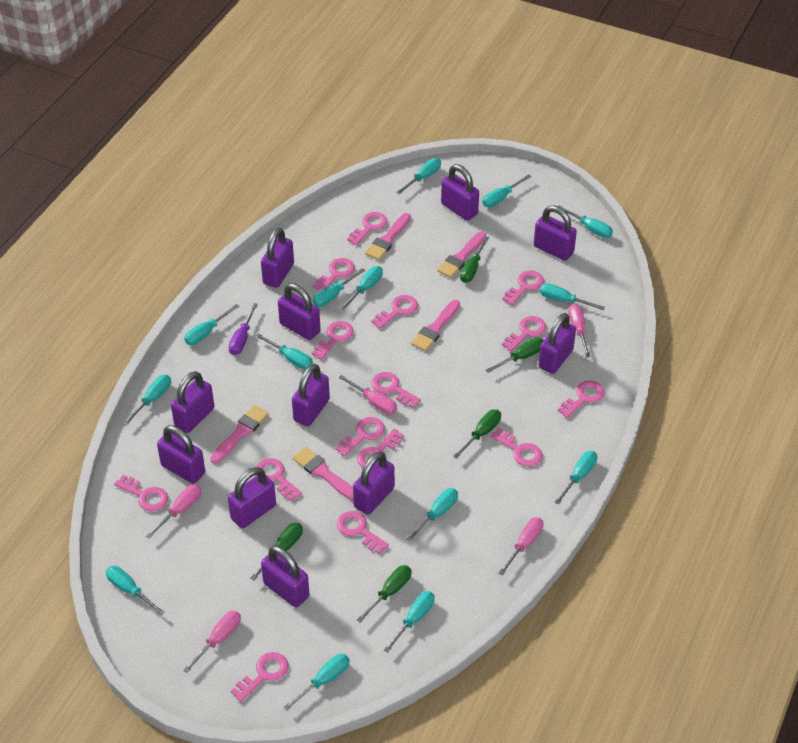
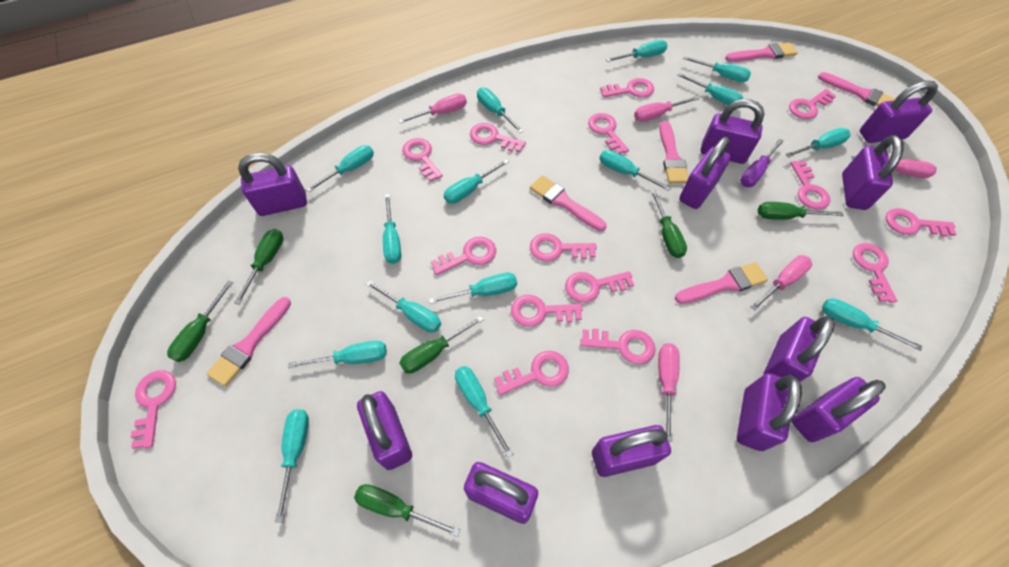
green screwdriver: [251,523,303,580] [357,565,412,623] [453,409,501,459] [460,236,489,283] [486,338,544,373] = 5 -> [167,280,233,362] [234,229,283,305] [354,484,460,537] [399,315,484,374] [650,189,687,258] [758,202,844,220] = 6
pink brush: [210,405,269,464] [293,447,353,501] [365,213,411,260] [411,300,460,351] [437,231,486,278] = 5 -> [206,297,291,387] [530,175,607,231] [659,121,689,184] [675,262,768,304] [725,42,798,62] [818,72,895,107] = 6
turquoise screwdriver: [106,566,165,615] [123,375,171,426] [184,304,239,345] [256,333,313,370] [283,654,350,711] [313,268,365,307] [340,266,383,310] [384,591,435,653] [397,158,441,194] [406,488,458,541] [482,174,531,207] [540,283,605,310] [555,451,597,505] [558,205,613,238] = 14 -> [275,409,309,523] [288,341,387,368] [306,145,374,192] [366,280,441,333] [383,194,401,264] [429,273,517,304] [444,159,509,204] [455,366,513,458] [477,87,523,133] [599,150,671,191] [606,40,668,62] [677,73,744,105] [683,56,751,82] [786,128,851,157] [822,299,922,351] = 15

